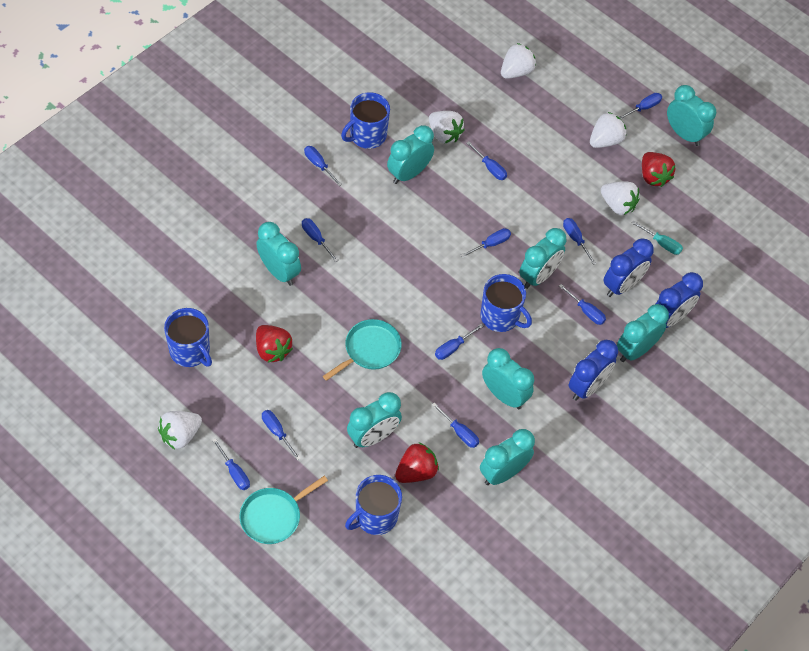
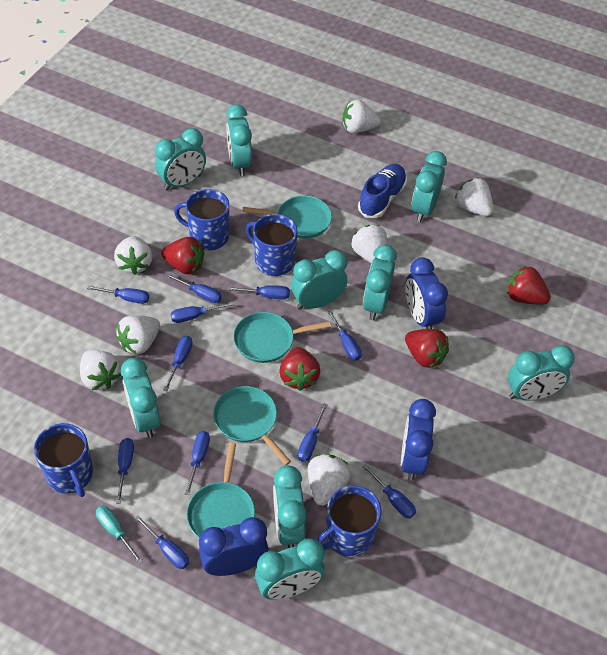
blue shoe: none = 0 -> [358,164,407,218] = 1
red strawberry: [256,325,293,363] [395,442,439,483] [642,152,675,187] = 3 -> [161,237,204,274] [279,347,320,391] [405,329,449,368] [507,266,551,304] = 4
turquoise clock: [256,222,301,286] [347,392,402,448] [387,125,434,184] [480,429,535,485] [482,348,534,409] [519,228,567,289] [617,304,669,362] [667,85,716,146] = 8 -> [121,358,160,438] [155,128,206,191] [226,105,252,176] [255,538,325,600] [273,465,307,548] [291,250,347,310] [363,245,397,320] [411,151,447,222] [508,345,575,401] = 9
turquoise pan: [240,476,328,544] [323,319,402,381] = 2 -> [187,442,255,538] [213,386,291,466] [233,312,331,363] [242,196,332,239] = 4
white strawberry: [158,411,202,449] [429,111,465,144] [501,43,536,79] [590,112,626,148] [601,181,640,215] = 5 -> [80,350,121,390] [114,236,152,275] [116,315,160,354] [308,454,351,506] [343,100,381,133] [351,225,387,263] [455,177,493,216] = 7

